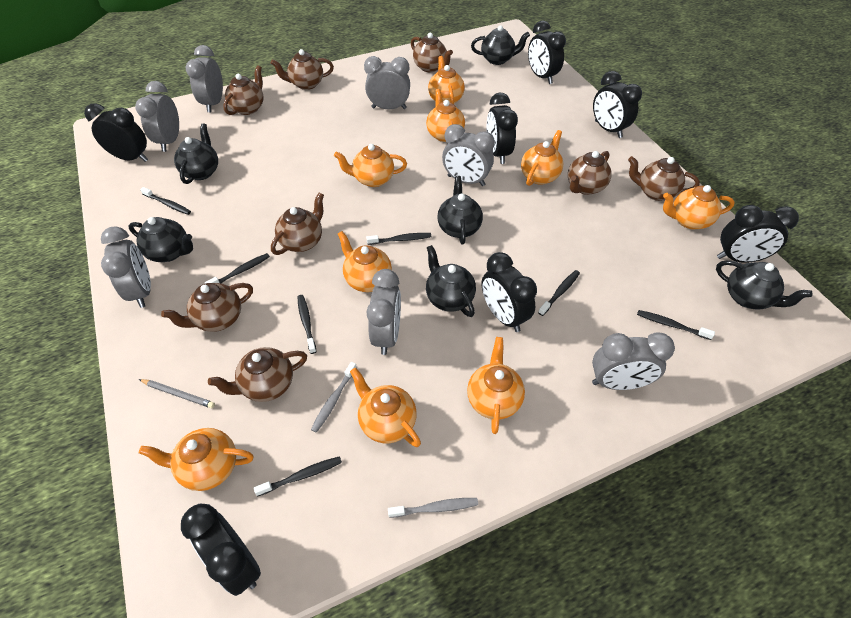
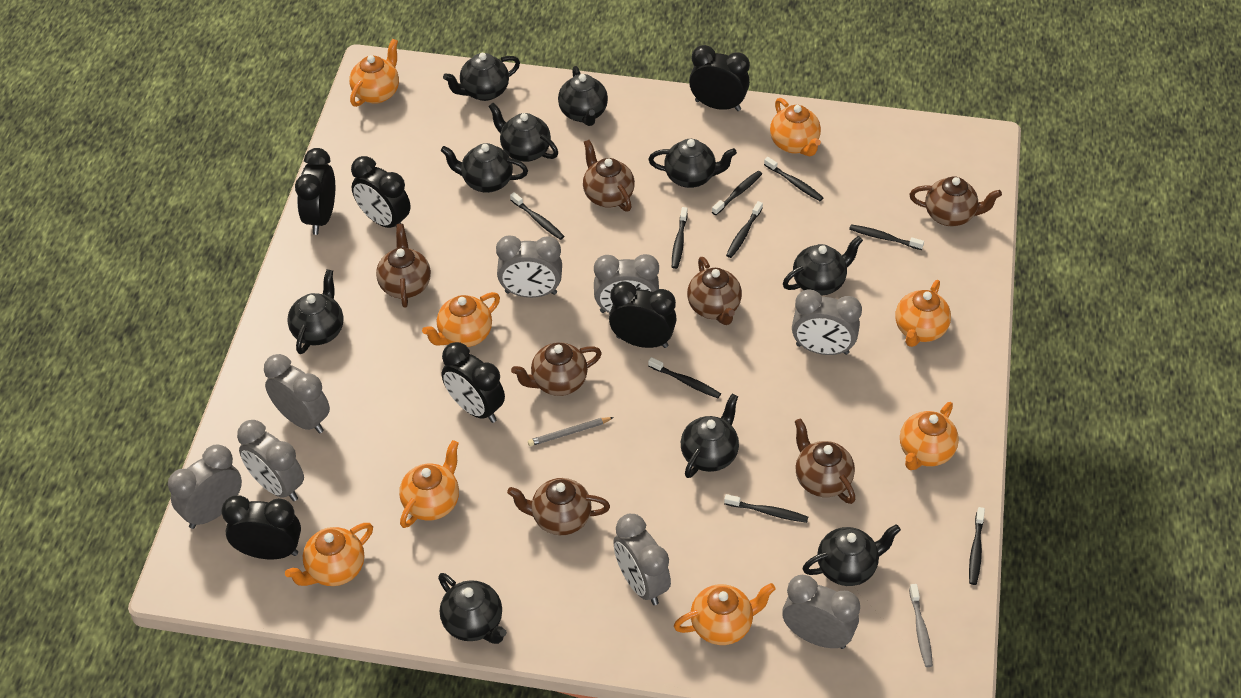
black clock: [84,103,148,162] [181,504,261,596] [482,252,537,332] [487,92,518,164] [528,21,566,84] [593,71,642,138] [717,205,799,263] = 7 -> [221,495,301,560] [295,148,335,235] [351,156,411,228] [442,342,505,423] [609,282,677,348] [689,45,750,111] = 6
black teapot: [128,217,193,262] [174,123,218,184] [426,245,476,317] [437,176,483,244] [471,25,530,65] [716,260,813,310] = 6 -> [287,269,343,354] [438,573,507,644] [441,143,528,193] [443,53,520,101] [488,103,558,162] [558,66,608,126] [648,139,737,188] [681,394,739,478] [783,236,863,295] [802,524,901,586] = 10
black toothbrush: [140,187,191,215] [205,253,270,283] [254,456,342,497] [298,295,316,354] [366,233,431,245] [538,270,580,316] [637,310,715,340] = 7 -> [510,192,564,240] [648,357,721,398] [672,207,688,269] [712,171,762,215] [724,494,808,523] [726,201,763,258] [764,157,824,201] [849,224,924,250] [969,507,985,585] = 9
brown teapot: [161,283,253,332] [208,347,307,402] [223,65,264,115] [271,49,334,90] [271,193,324,255] [411,33,453,72] [568,151,612,195] [628,156,700,201] = 8 -> [376,224,431,308] [507,478,610,535] [511,342,602,396] [583,140,635,212] [687,257,742,325] [795,418,855,504] [910,177,1002,226] = 7
grey clock: [101,226,151,308] [135,81,179,152] [185,45,223,112] [364,56,410,109] [367,269,401,355] [442,124,495,186] [592,332,675,390] = 7 -> [168,444,242,529] [237,420,304,501] [264,354,330,433] [496,236,562,298] [594,254,659,313] [613,514,671,605] [782,575,860,649] [792,289,862,355] = 8
grey toothbrush: [311,362,357,433] [388,498,478,518] = 2 -> [909,584,933,667] = 1
orange teapot: [139,428,253,491] [334,144,407,187] [338,231,392,292] [350,368,421,447] [426,89,465,142] [428,56,465,104] [467,337,525,434] [521,130,563,186] [663,185,735,229] = 9 -> [285,523,373,586] [349,39,399,107] [399,440,459,528] [422,292,500,347] [674,583,776,645] [770,98,821,156] [895,280,951,347] [900,402,959,470] = 8

